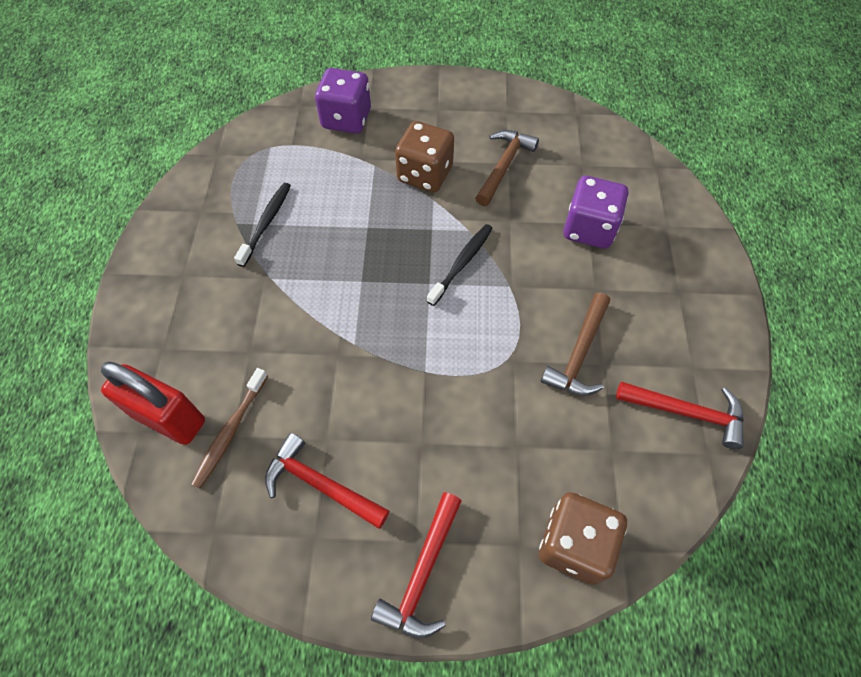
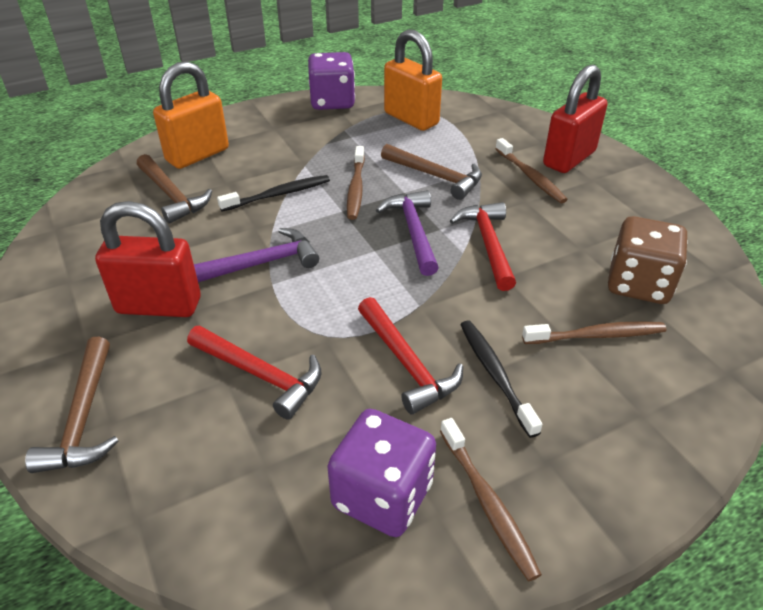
brown dice: [395,121,454,192] [539,492,627,585] = 2 -> [608,216,688,304] = 1
brown hammer: [475,130,539,206] [541,293,610,396] = 2 -> [25,337,119,473] [137,154,212,224] [381,144,482,200] = 3
brown toothbrush: [191,368,268,488] = 1 -> [347,146,365,220] [440,418,542,581] [495,138,568,203] [522,321,666,344] = 4
orange padlock: none = 0 -> [153,61,229,169] [384,29,442,131] = 2
purple hammer: none = 0 -> [194,228,319,282] [376,190,439,276] = 2
red padlock: [101,362,205,445] = 1 -> [95,201,201,317] [543,65,608,173] = 2

